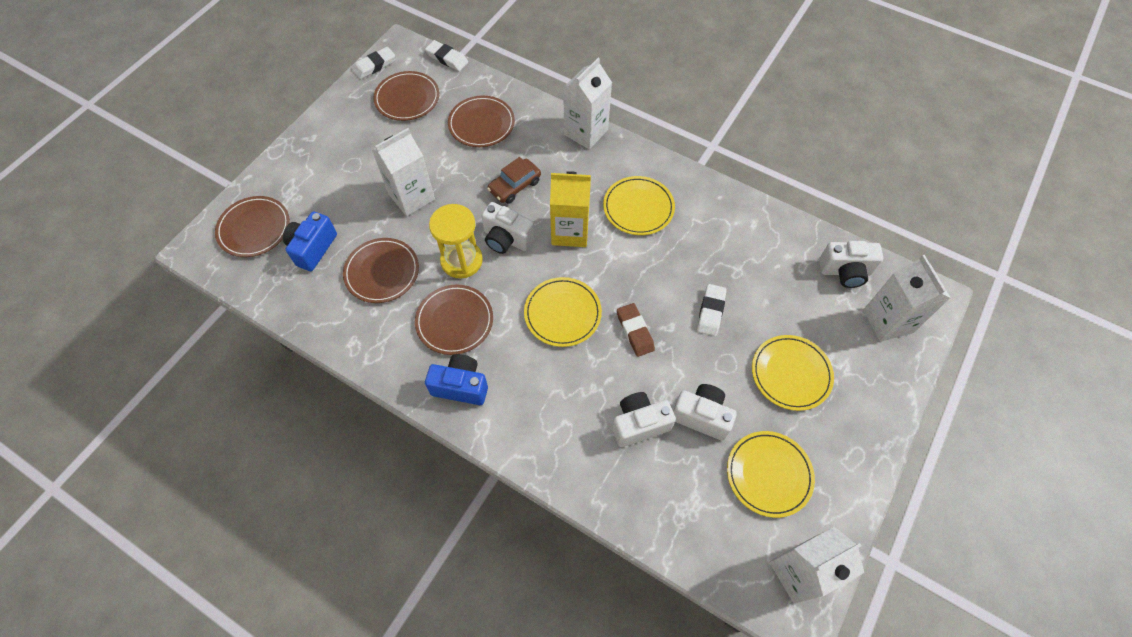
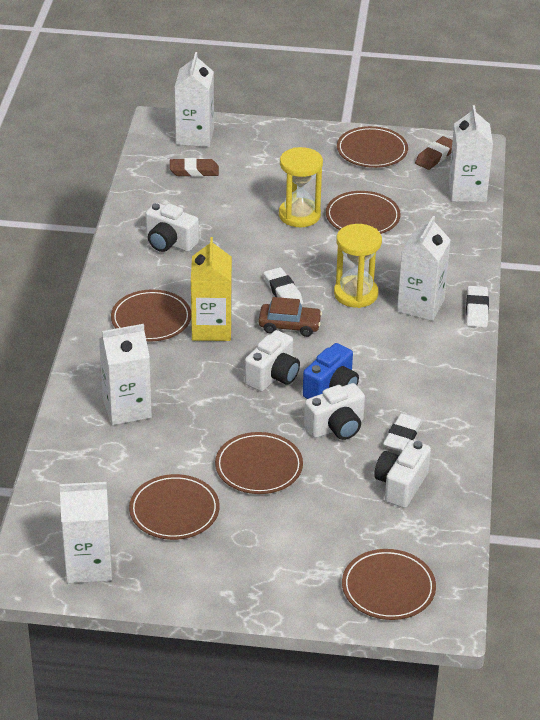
blue camera: [283,212,337,271] [425,354,488,405] = 2 -> [303,343,359,399] = 1
brown eraser: [617,303,655,357] = 1 -> [170,158,219,177] [415,136,453,170] = 2
brown plate: [215,196,290,257] [343,238,419,303] [373,71,439,121] [415,285,493,355] [448,96,515,147] = 5 -> [111,289,191,342] [129,474,220,540] [215,432,303,494] [326,191,401,234] [337,126,408,168] [342,549,436,620] = 6
white carton: [372,128,435,216] [563,58,612,149] [769,526,864,604] [863,255,951,342] = 4 -> [59,482,112,583] [99,324,152,425] [174,52,214,147] [397,216,451,321] [449,105,493,202] = 5
yellow hourglass: [429,204,483,278] = 1 -> [279,147,323,227] [334,224,382,308] = 2
yellow plate: [524,277,602,347] [603,176,675,235] [727,431,815,518] [752,335,834,411] = 4 -> none = 0

